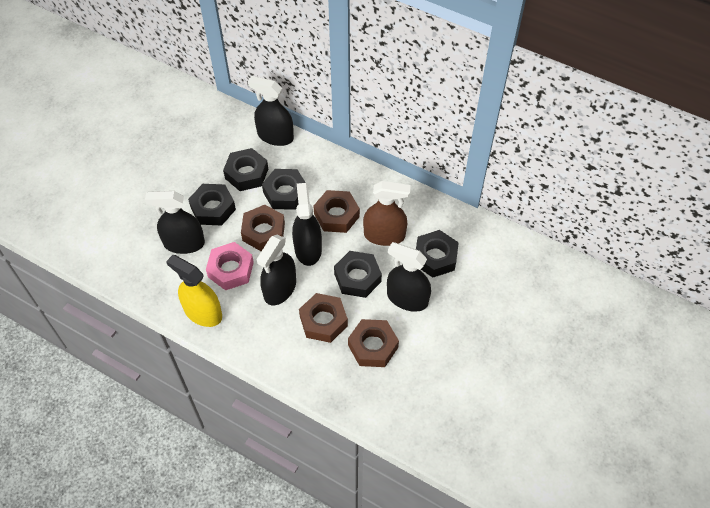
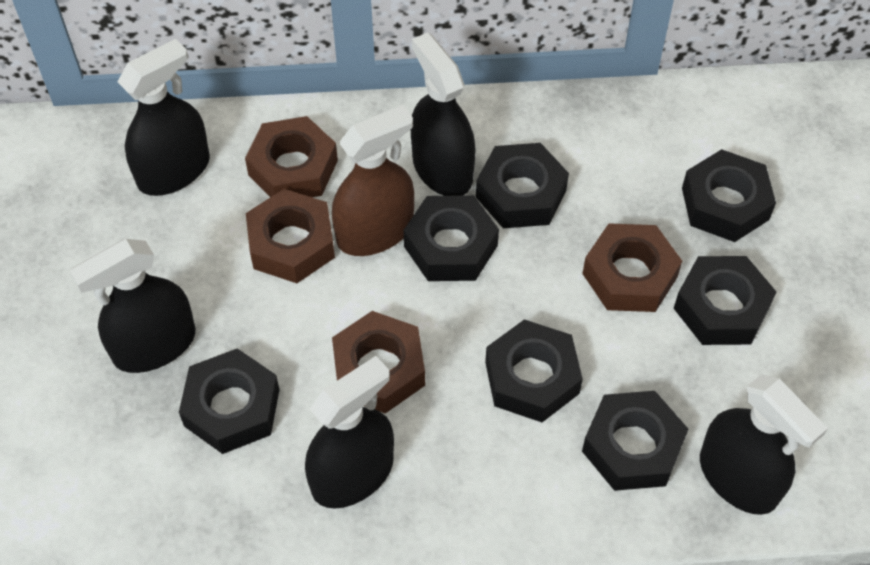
black nut: [188,184,236,226] [223,148,268,191] [262,169,306,210] [334,251,382,298] [416,230,459,278] = 5 -> [179,348,279,454] [404,195,499,281] [476,143,569,228] [485,319,583,422] [582,391,688,491] [674,256,776,345] [682,149,776,242] = 7
pink nut: [206,242,254,290] = 1 -> none = 0
yellow spray bottle: [166,255,222,327] = 1 -> none = 0

